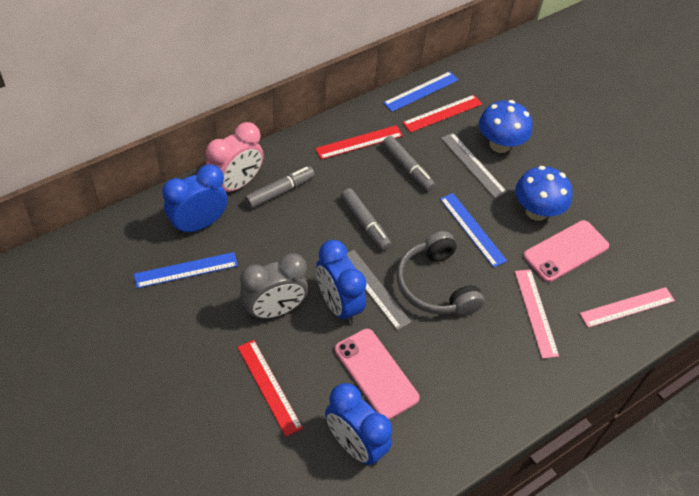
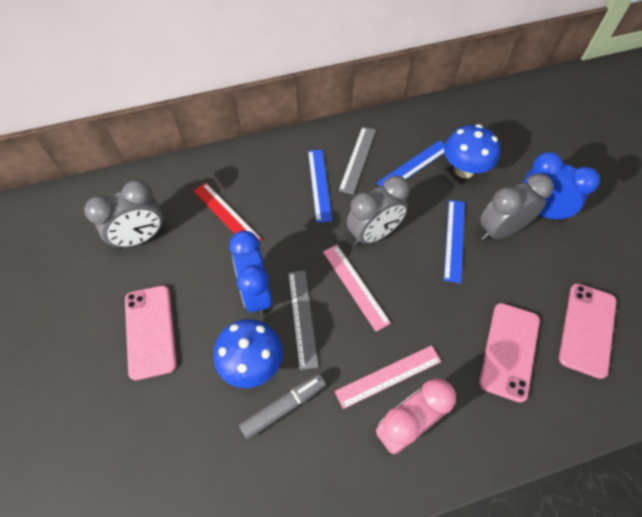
blue clock: [162,164,228,235] [316,240,367,325] [325,383,392,466] = 3 -> [229,231,272,316] [522,152,600,221] = 2
grey clock: [240,253,308,319] = 1 -> [84,180,164,249] [347,175,410,246] [480,173,554,240] = 3
grey headphones: [397,231,484,316] = 1 -> none = 0
grey marker: [245,166,315,209] [341,188,392,251] [382,136,435,192] = 3 -> [239,374,326,439] = 1
pink phone: [335,329,420,420] [523,220,609,282] = 2 -> [125,286,177,380] [479,303,540,403] [559,284,616,379] = 3
red ruler: [237,340,303,437] [315,125,403,159] [402,95,482,133] = 3 -> [193,183,262,241] = 1

